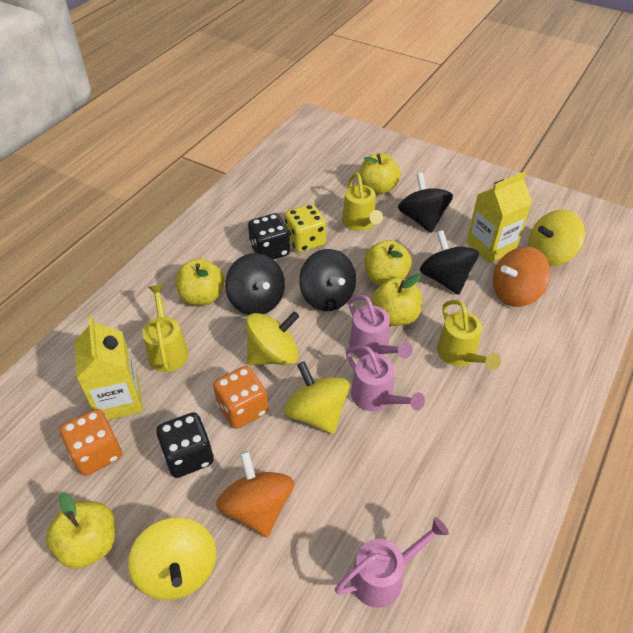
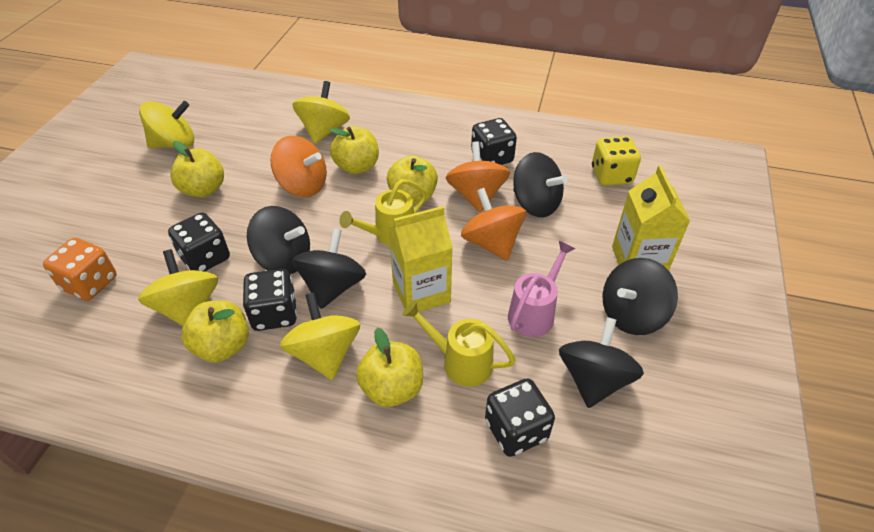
black dice: [156,412,213,478] [248,213,290,260] = 2 -> [168,212,230,272] [243,269,297,331] [471,118,517,165] [485,378,555,457] = 4
black spinning top: [225,253,285,315] [299,249,356,311] [398,173,453,233] [420,230,479,295] = 4 -> [247,206,310,274] [292,228,366,309] [513,152,568,217] [559,317,644,408] [602,258,678,335] = 5
orange dice: [60,409,122,476] [213,366,268,429] = 2 -> [43,238,117,301] = 1
orange spinning top: [216,451,294,537] [493,247,551,307] = 2 -> [270,136,327,197] [446,141,510,212] [461,188,526,261] = 3
pink watering can: [335,517,449,608] [346,345,425,411] [349,295,413,359] = 3 -> [508,241,575,337] = 1
yellow watering can: [142,285,188,372] [342,173,383,231] [437,300,501,370] = 3 -> [339,179,426,246] [402,301,516,387] = 2

